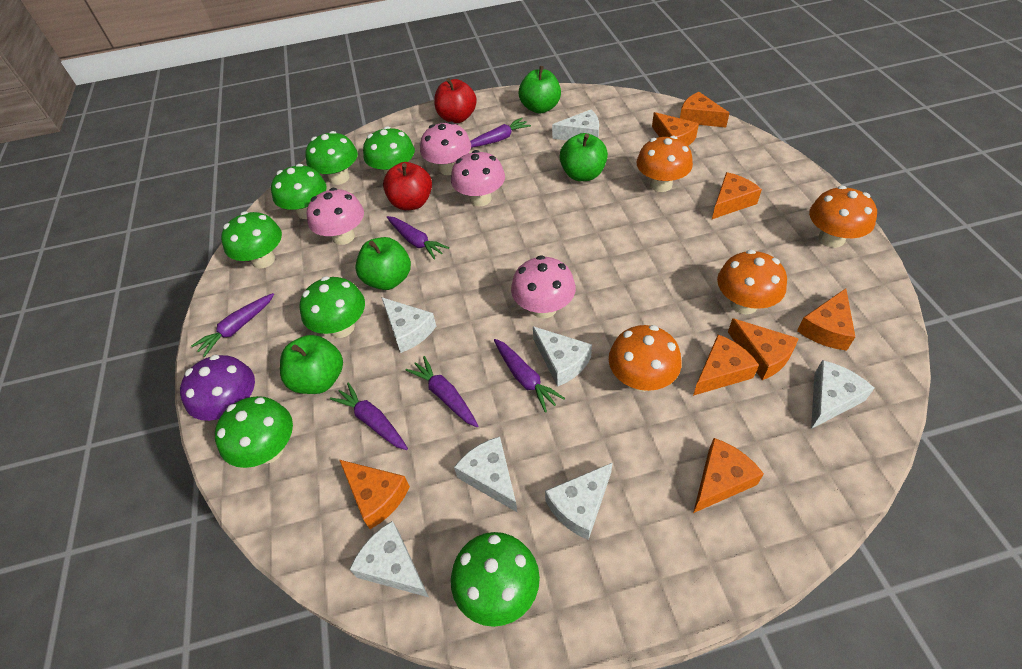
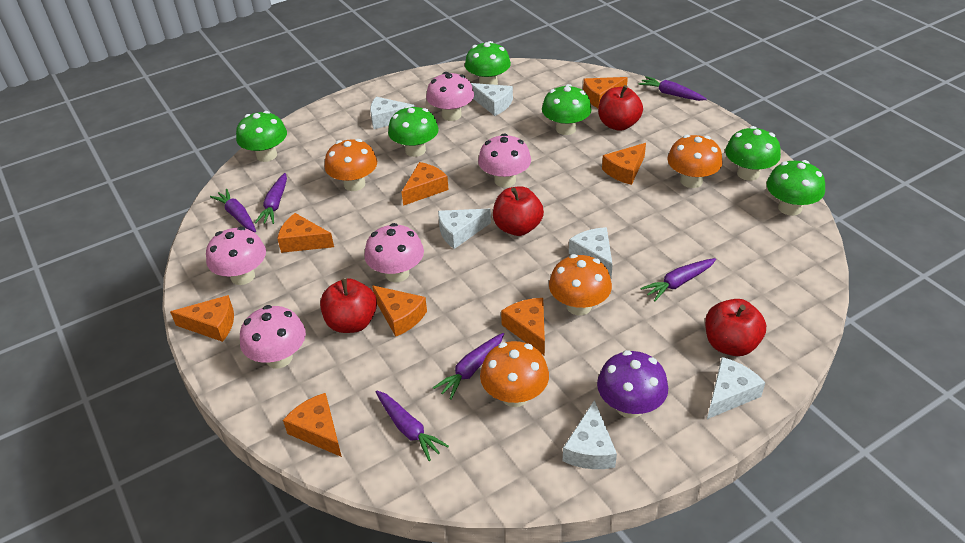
green apple: [280,335,343,394] [355,237,411,290] [519,66,561,114] [560,133,608,181] = 4 -> none = 0
green mushroom: [215,396,293,468] [221,211,282,269] [271,164,327,219] [300,276,365,338] [306,131,358,185] [363,126,415,177] [451,532,540,627] = 7 -> [236,111,287,162] [388,106,439,157] [465,41,511,85] [542,84,592,135] [725,126,781,181] [767,160,825,216] = 6
pink mushroom: [307,188,364,245] [420,121,471,175] [451,150,505,206] [511,255,576,319] = 4 -> [206,227,266,285] [240,305,306,368] [364,223,424,282] [426,72,474,121] [478,134,531,187] = 5
red apple: [383,162,432,210] [434,78,477,123] = 2 -> [320,278,377,333] [493,186,544,236] [598,85,643,131] [705,299,766,356] = 4
white cheese: [349,521,429,597] [381,297,436,353] [454,437,518,513] [533,326,592,387] [545,463,612,540] [552,109,599,140] [811,360,875,429] = 7 -> [370,97,415,129] [438,209,491,249] [471,83,513,116] [563,400,617,469] [569,227,613,278] [707,357,766,419] = 6

